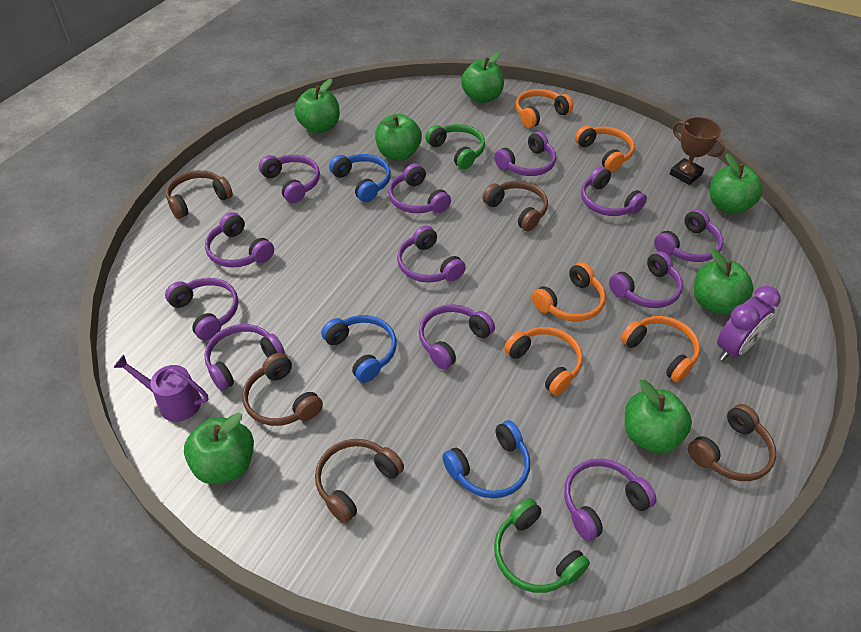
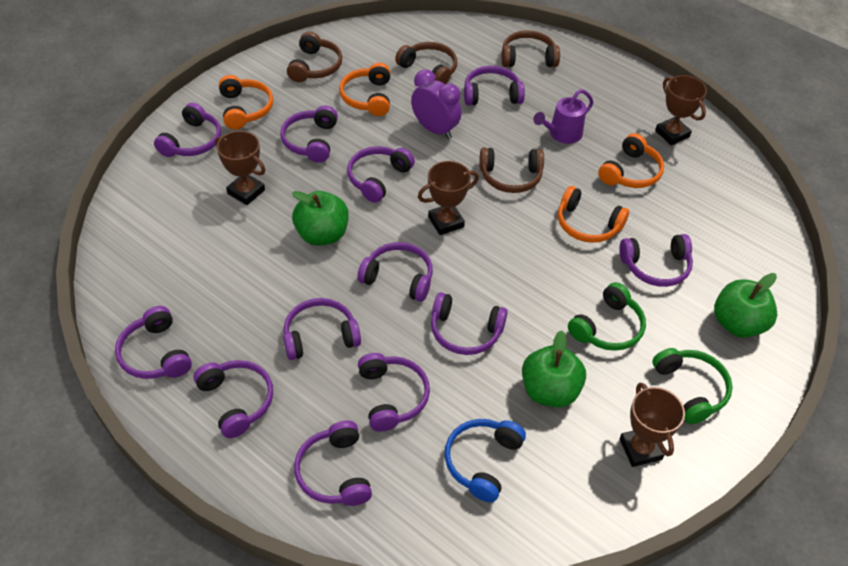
blue headphones: [321,315,397,383] [329,154,391,202] [442,420,530,498] = 3 -> [445,419,526,502] = 1
brown headphones: [166,170,233,219] [242,353,323,426] [315,439,404,523] [482,181,548,231] [688,404,776,481] = 5 -> [287,32,343,82] [395,42,457,84] [479,147,544,193] [502,30,560,67] = 4
brown trophy: [670,117,725,185] = 1 -> [215,131,265,205] [418,161,479,235] [620,383,685,467] [655,75,707,145] = 4
green apple: [184,413,254,484] [294,79,340,133] [375,114,422,161] [461,52,504,103] [625,380,692,453] [694,248,754,314] [710,153,763,214] = 7 -> [292,191,349,246] [522,330,586,407] [714,273,777,338] = 3
orange headphones: [504,327,583,395] [516,89,573,128] [532,262,606,321] [575,125,635,172] [621,316,700,383] = 5 -> [219,75,273,129] [339,63,390,116] [558,186,629,243] [598,133,664,188] = 4

